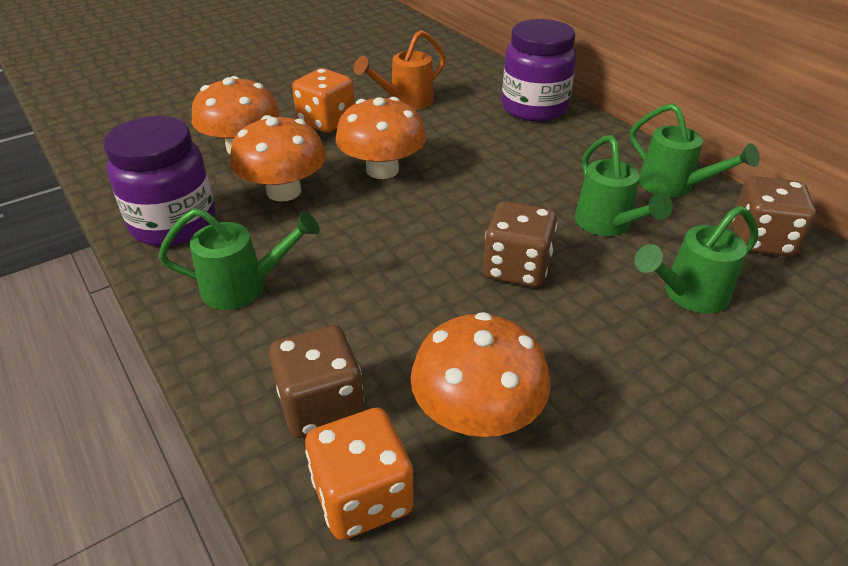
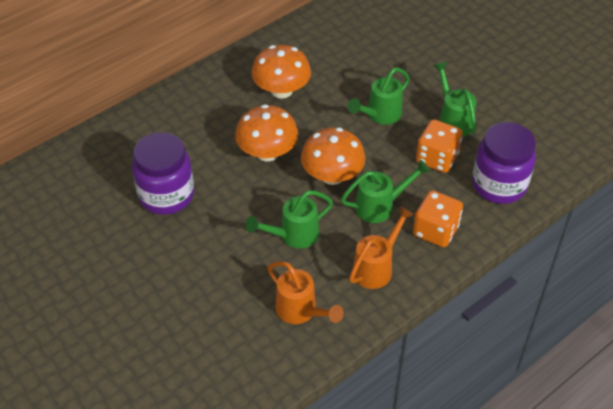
brown dice: [269,325,364,438] [483,201,557,288] [732,176,816,257] = 3 -> none = 0
orange mushroom: [192,76,280,154] [230,115,326,202] [336,97,426,179] [410,312,550,437] = 4 -> [235,104,299,161] [251,45,311,99] [301,128,365,185] = 3
orange watering can: [354,30,446,110] = 1 -> [268,261,344,324] [349,206,414,289] = 2

